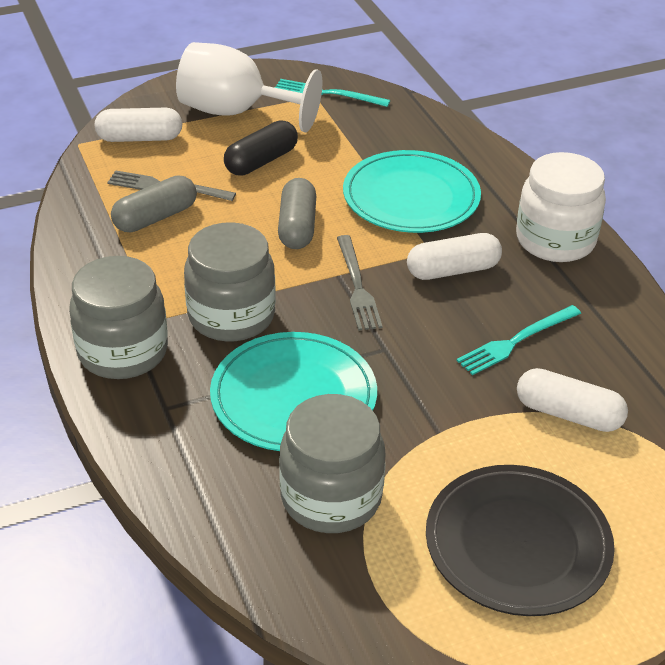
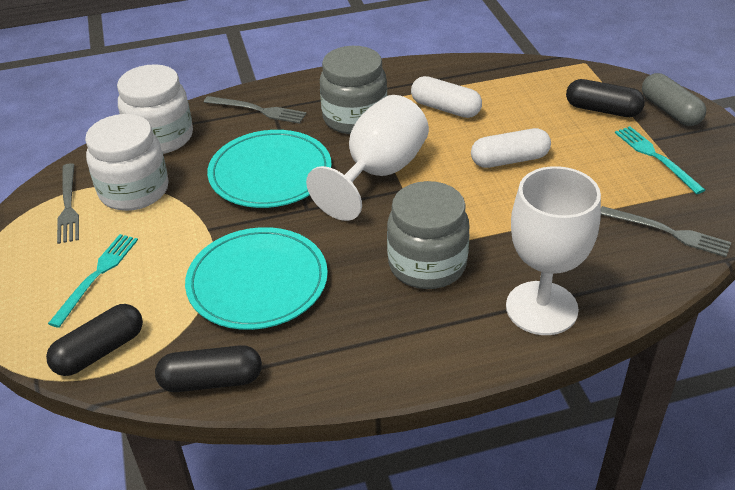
black capsule: [224,120,298,175] = 1 -> [46,304,143,376] [155,345,262,392] [566,79,645,117] = 3
black plate: [426,465,615,616] = 1 -> none = 0
grey capsule: [111,175,197,233] [278,178,316,249] = 2 -> [642,73,706,126] = 1
grey fork: [107,170,236,201] [337,235,383,331] = 2 -> [57,163,79,244] [204,96,307,124] [601,206,732,257] = 3
grey jar: [69,256,168,379] [184,222,276,342] [279,394,385,533] = 3 -> [320,46,387,134] [387,181,470,289] = 2
white capsule: [95,108,182,142] [407,233,502,280] [517,368,628,432] = 3 -> [411,76,482,118] [471,128,551,168] = 2
white goblet: [176,42,322,132] = 1 -> [306,95,429,221] [506,166,601,335] = 2
white jar: [516,152,606,262] = 1 -> [85,114,169,211] [117,64,193,154] = 2

